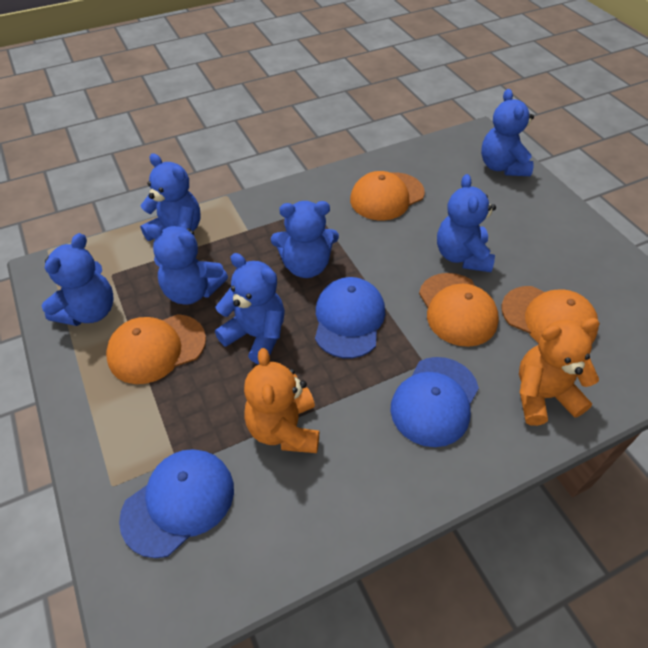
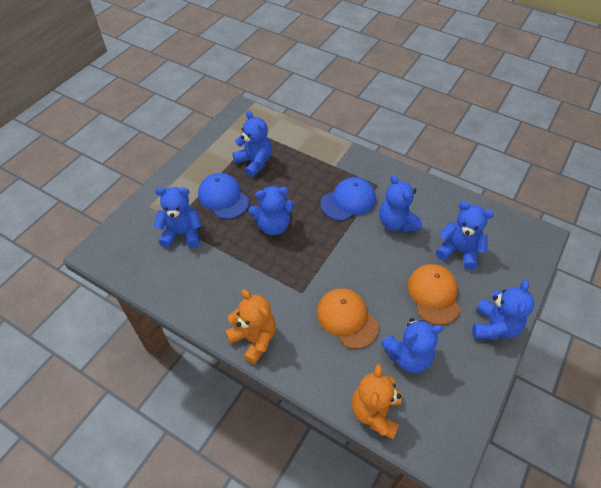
blue cap: [119,449,234,558] [315,277,385,359] [390,357,479,447] = 3 -> [198,173,249,219] [320,177,376,221] = 2
orange cap: [106,314,206,384] [350,171,425,221] [419,273,499,347] [502,286,599,343] = 4 -> [317,288,379,349] [407,264,460,325] = 2

